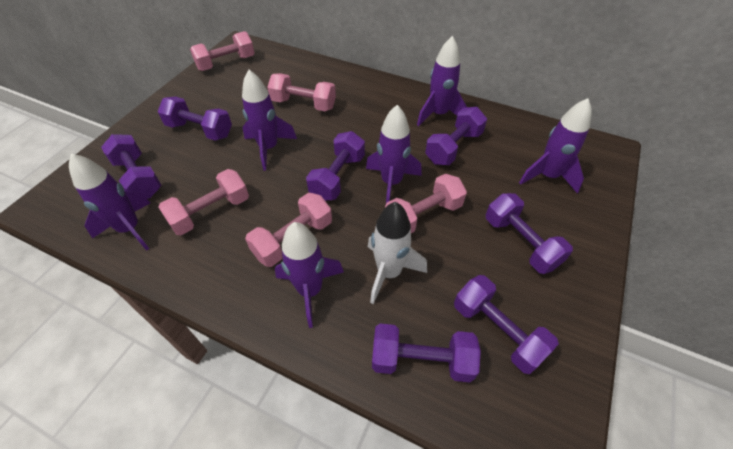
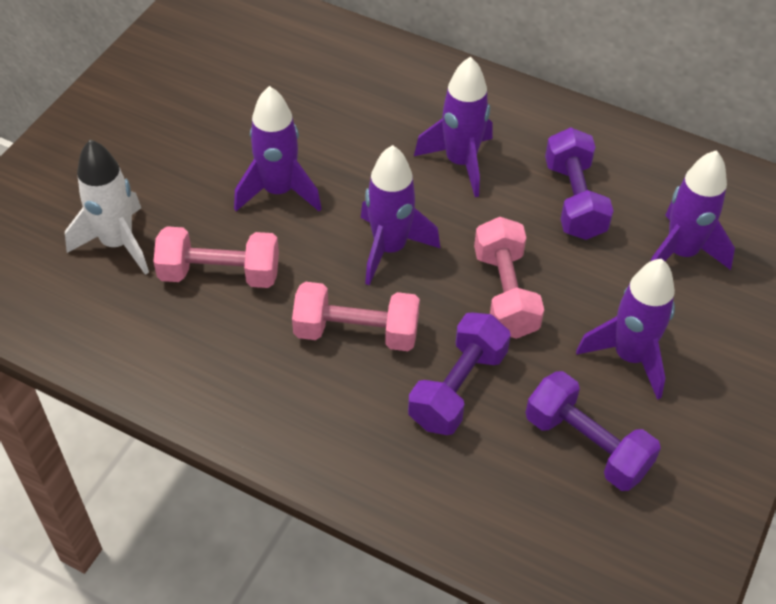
pink dumbbell: [158,169,249,235] [190,31,254,71] [245,193,332,267] [267,73,336,111] [385,174,467,233] = 5 -> [153,226,279,288] [292,282,420,351] [474,217,544,339] = 3
purple dumbbell: [101,134,161,198] [157,97,232,141] [306,131,365,201] [372,323,481,383] [425,107,487,165] [454,275,559,374] [486,193,573,274] = 7 -> [408,312,511,435] [525,371,661,491] [545,127,613,240] = 3
purple rocket: [69,154,150,251] [242,70,297,170] [275,222,344,328] [366,105,422,203] [417,36,467,127] [519,98,592,194] = 6 -> [234,86,322,211] [361,145,440,285] [414,57,493,197] [576,259,675,400] [651,150,735,270] = 5

